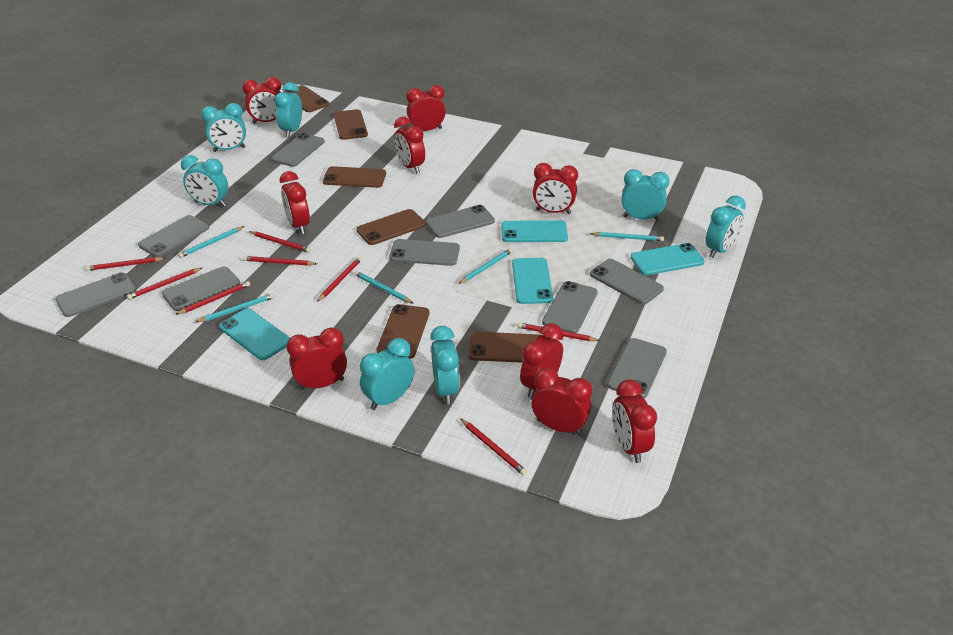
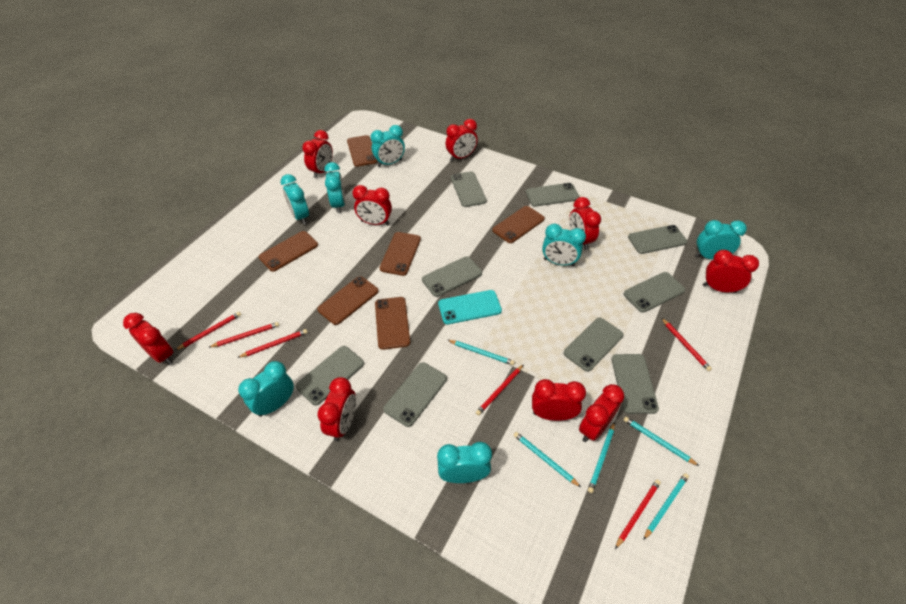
red pencil: [86,257,165,271] [127,268,202,300] [175,281,250,315] [243,256,317,266] [249,231,311,253] [317,257,362,302] [460,418,527,475] [518,323,600,341] = 8 -> [176,312,241,350] [208,322,279,348] [237,329,308,358] [476,364,524,416] [615,480,661,549] [662,318,712,371] = 6
turquoise phone: [219,308,290,360] [501,220,568,242] [512,258,553,304] [631,243,705,275] = 4 -> [438,290,502,324] = 1

